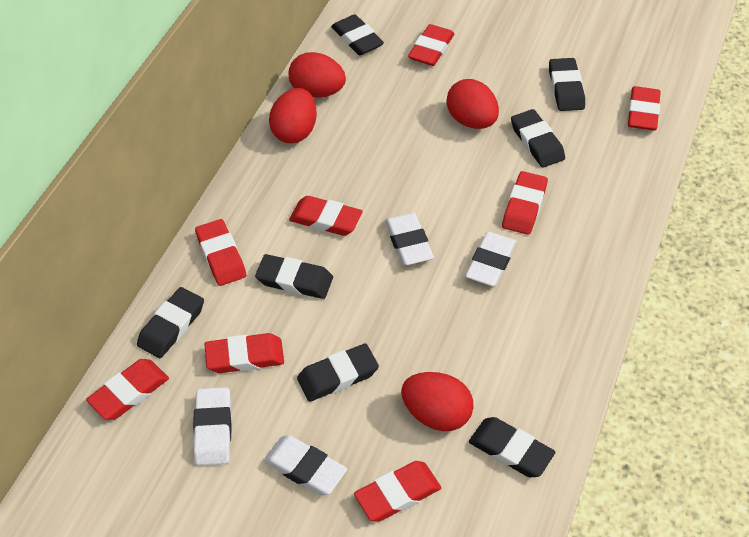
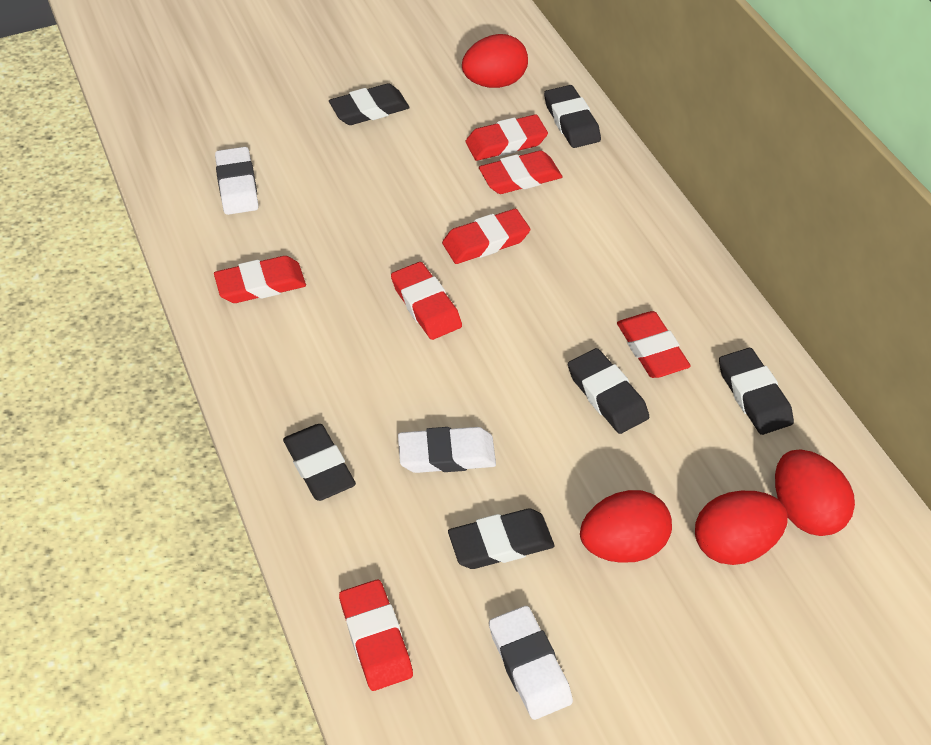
black eraser: [137,287,204,358] [255,254,333,299] [297,343,379,402] [331,14,384,55] [469,417,555,477] [511,109,565,168] [549,58,585,111] = 7 -> [283,424,356,501] [329,83,410,125] [448,509,554,569] [544,85,601,148] [568,348,649,434] [719,348,794,435] = 6
red eraser: [86,359,169,420] [195,219,246,286] [205,333,284,373] [289,196,363,236] [354,461,441,521] [408,24,454,66] [502,171,548,235] [628,86,661,131] = 8 -> [214,256,306,303] [339,580,413,691] [391,262,462,340] [442,209,530,264] [466,114,548,161] [479,150,562,194] [617,311,691,378] = 7
white eraser: [193,387,232,466] [263,435,347,496] [385,212,434,265] [465,232,517,286] = 4 -> [215,147,258,215] [398,427,496,473] [489,606,573,720] = 3

